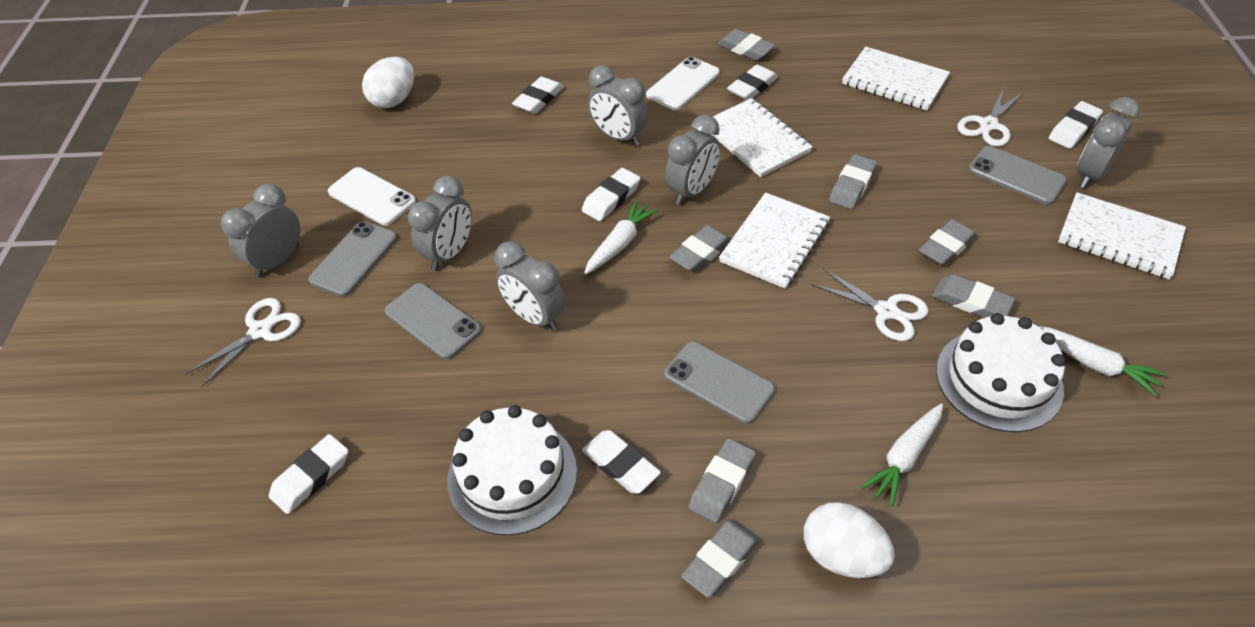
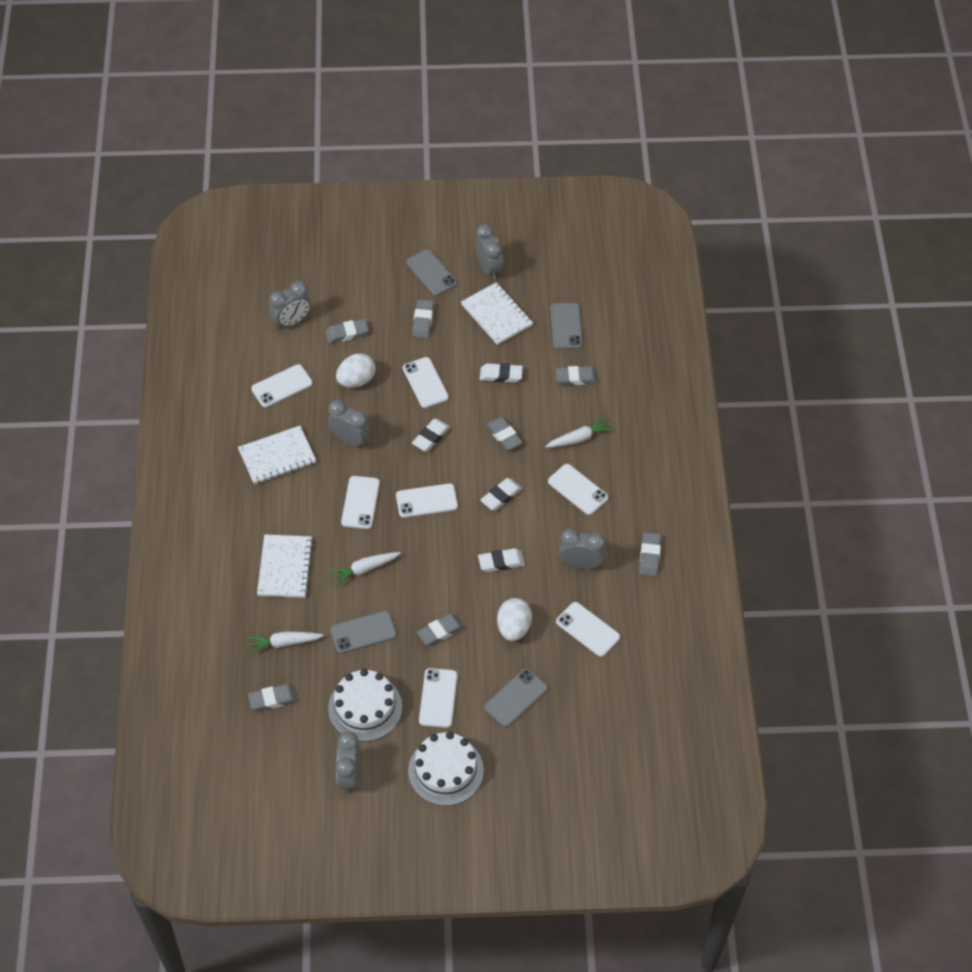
grey clock: [221,184,300,277] [408,176,472,271] [494,241,566,331] [588,65,648,146] [665,115,720,205] [1077,97,1140,188] = 6 -> [269,281,311,329] [328,400,371,448] [335,732,360,793] [476,224,503,280] [559,528,606,569] = 5
white eraser: [269,434,348,514] [512,76,564,114] [582,168,640,221] [582,430,661,494] [727,65,778,100] [1049,101,1103,149] = 6 -> [412,419,450,451] [478,548,525,572] [480,363,523,383] [480,478,522,511] = 4
white notebook: [711,98,813,177] [719,193,830,289] [842,47,950,110] [1058,192,1186,279] = 4 -> [238,426,316,484] [257,535,313,598] [461,282,533,345] = 3
white phone: [328,167,416,226] [646,57,720,110] = 2 -> [251,364,313,407] [341,476,380,529] [396,483,458,518] [403,357,449,408] [419,668,458,728] [548,464,608,515] [556,602,620,657] = 7
white scissors: [185,298,301,388] [811,268,929,341] [957,87,1023,147] = 3 -> none = 0

